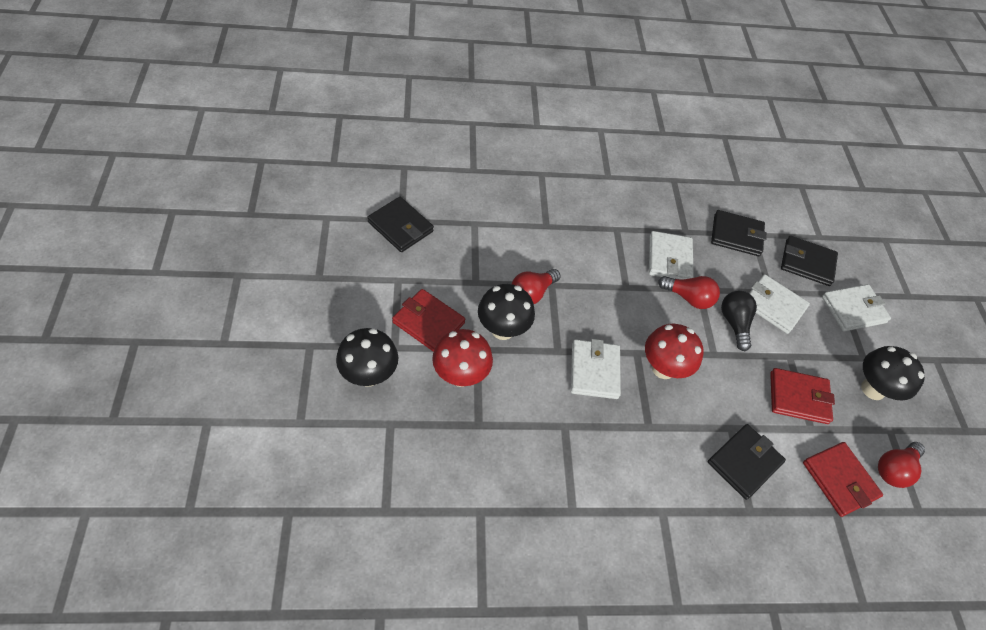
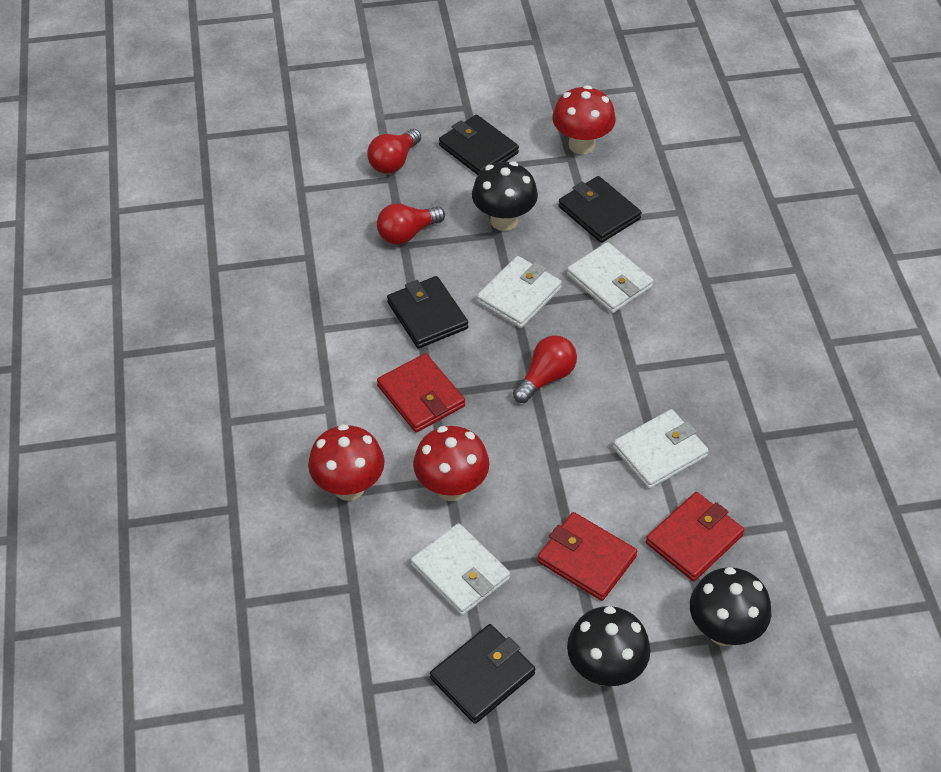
black light bulb: [721,291,757,351] = 1 -> none = 0
red mushroom: [432,329,493,387] [645,324,704,379] = 2 -> [308,424,384,501] [413,426,489,501] [552,85,616,154] = 3

